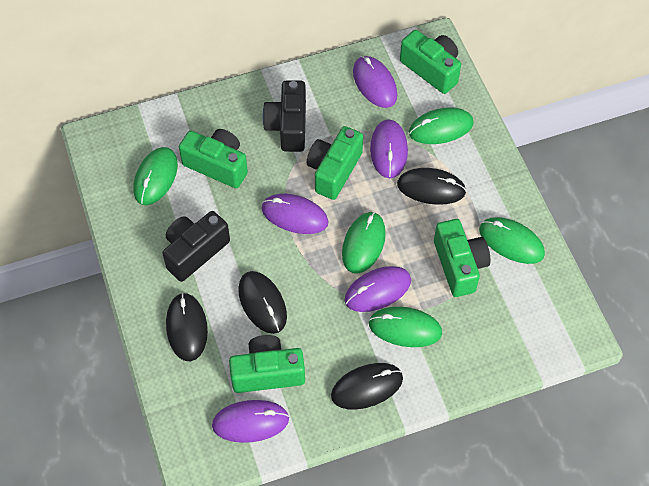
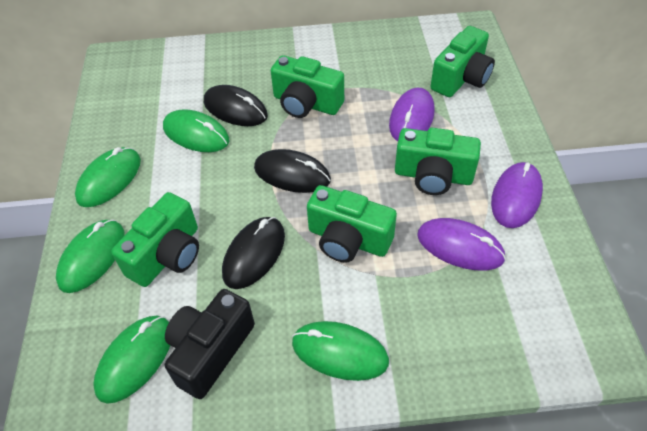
black camera: [162,211,230,282] [263,80,306,152] = 2 -> [165,289,255,399] = 1
black mouse: [166,293,208,361] [238,271,287,334] [331,363,403,410] [397,168,466,205] = 4 -> [204,85,268,126] [222,217,285,289] [254,149,331,193] = 3
purple mouse: [212,400,289,443] [261,194,329,234] [344,266,411,312] [353,56,397,108] [370,119,408,178] = 5 -> [389,88,434,141] [417,218,506,271] [491,162,543,228] = 3

